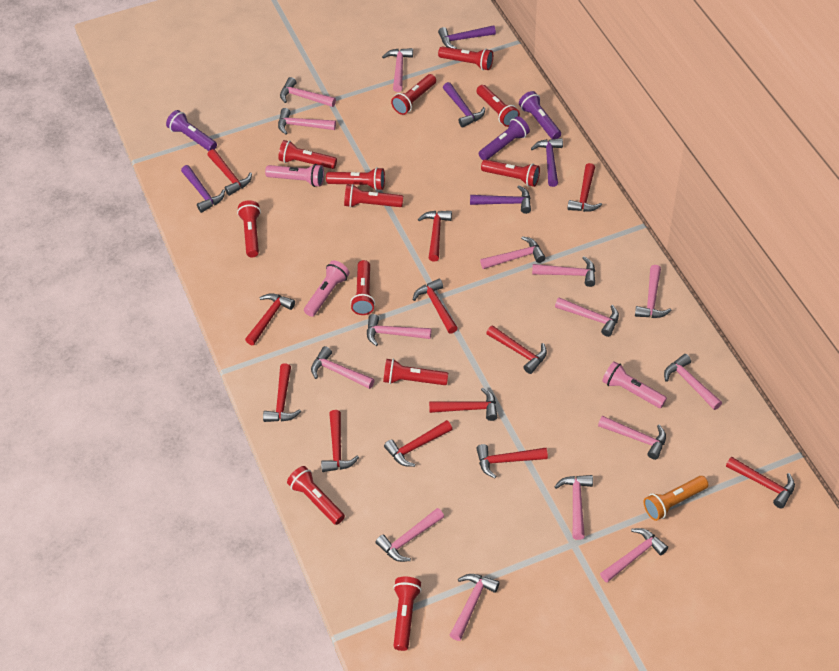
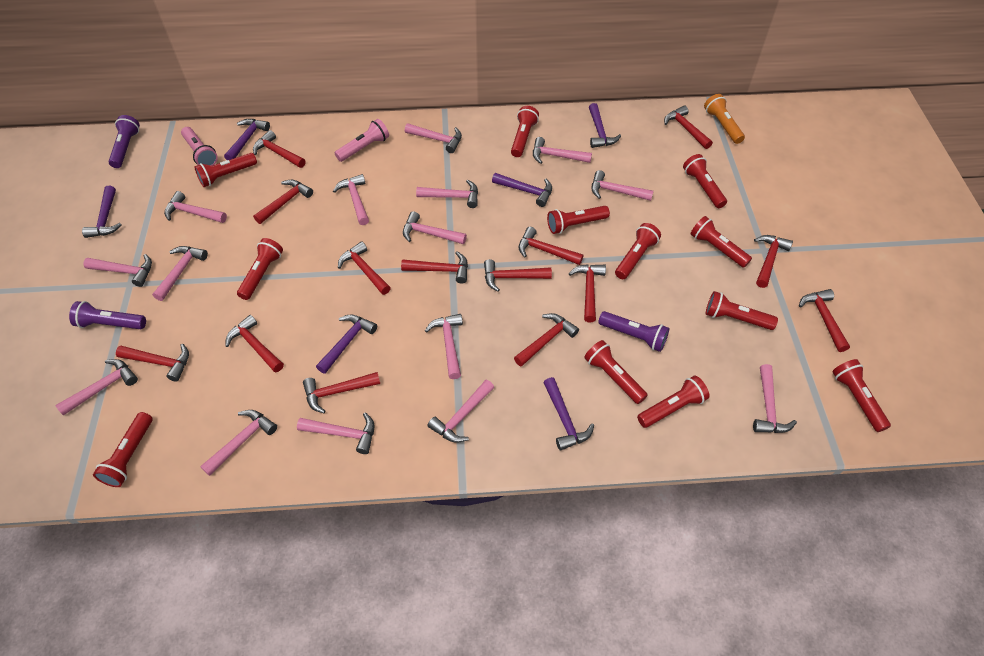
pink flashlight: [265,164,324,187] [304,260,350,317] [602,361,667,408] = 3 -> [181,127,218,166] [335,119,389,162] = 2
purple hammer: [181,165,225,213] [438,25,496,49] [443,82,485,127] [470,185,531,214] [531,138,563,187] = 5 -> [82,186,121,238] [224,119,270,160] [316,314,377,374] [492,173,552,207] [543,377,594,451] [589,103,621,148] = 6
red hammer: [208,149,252,196] [245,293,295,345] [263,363,301,422] [321,410,359,472] [384,420,452,467] [412,278,458,334] [418,211,452,262] [429,387,497,421] [476,444,548,478] [486,325,547,374] [567,163,602,212] [726,457,795,509] = 12 -> [116,344,189,382] [225,315,284,372] [253,130,306,168] [253,180,313,224] [303,372,380,413] [338,241,391,295] [401,251,468,284] [484,259,552,292] [514,313,579,367] [519,227,583,265] [569,264,606,323] [664,105,713,149] [754,235,793,288] [799,289,850,352] = 14

